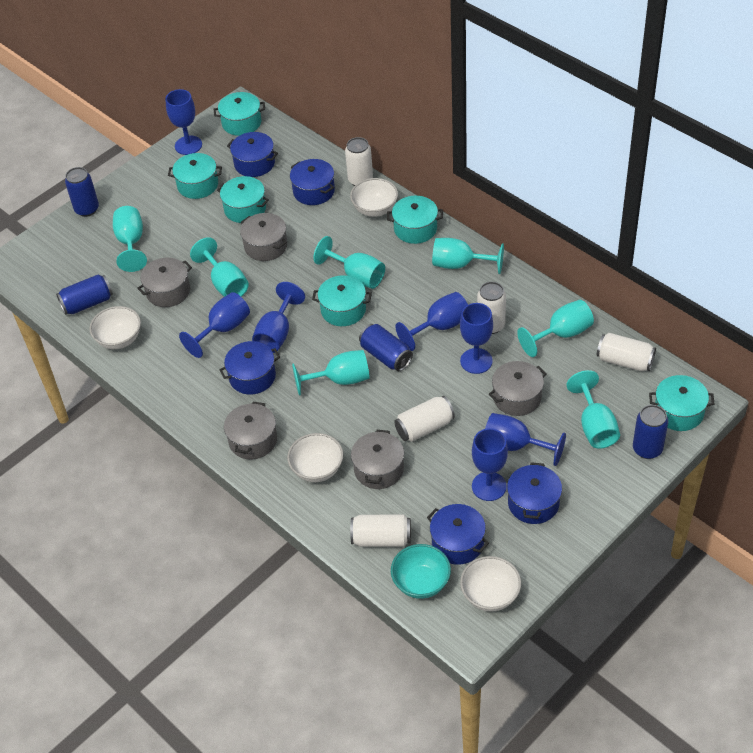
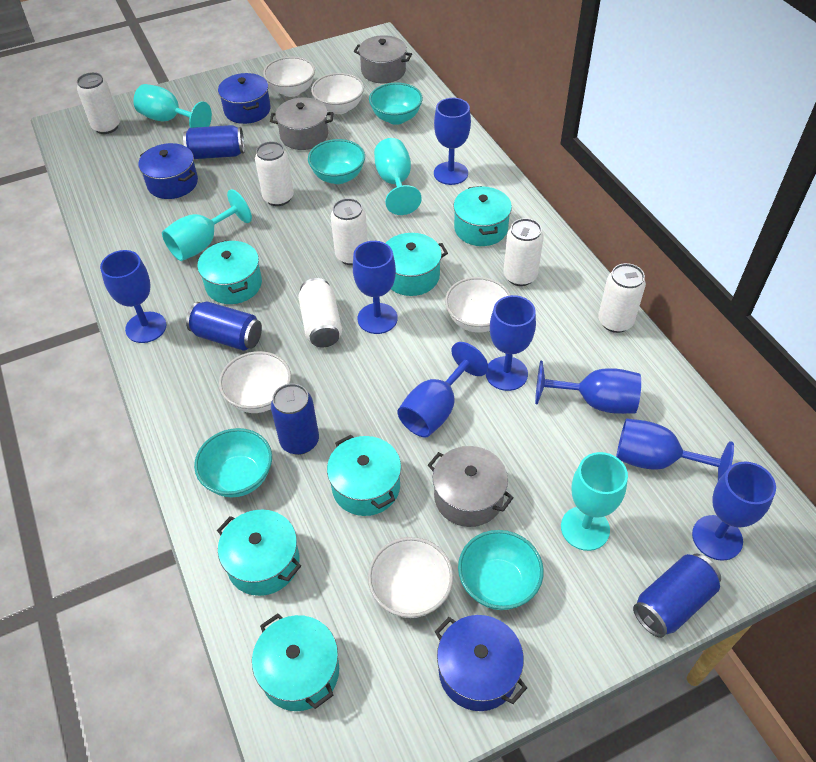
blue goblet: [165,89,202,155] [179,292,250,358] [252,282,305,353] [395,292,468,351] [460,303,493,374] [472,428,508,501] [485,413,566,466] = 7 -> [100,250,166,343] [353,241,398,334] [398,342,488,438] [434,98,471,185] [486,295,536,391] [535,361,641,414] [616,418,734,480] [692,462,776,561] = 8
blue pot: [219,341,280,395] [227,132,278,177] [290,159,335,205] [427,504,489,565] [507,462,562,524] = 5 -> [138,143,198,199] [218,73,271,124] [434,615,527,711] = 3
grey pot: [137,258,192,307] [224,402,277,460] [240,213,287,261] [351,430,404,489] [489,361,546,416] = 5 -> [270,97,334,150] [354,35,412,83] [428,446,514,527] = 3
turquoise bowl: [391,544,451,599] = 1 -> [194,428,272,497] [308,139,365,184] [369,83,423,125] [458,530,544,610] = 4
turquoise goblet: [113,206,147,272] [190,237,249,297] [292,350,370,395] [313,236,385,289] [432,238,504,274] [517,300,594,357] [566,370,620,449] = 7 -> [133,84,212,128] [162,189,252,261] [374,138,422,215] [561,452,628,551] = 4
white bowl: [89,306,141,349] [287,433,343,482] [350,178,398,217] [460,556,521,612] = 4 -> [219,351,291,413] [263,57,315,97] [311,73,364,114] [368,537,453,618] [445,277,511,333] = 5
white can: [345,137,373,186] [350,514,411,547] [395,396,455,442] [477,282,506,334] [597,333,656,371] = 5 -> [77,72,120,134] [255,141,294,206] [298,278,342,347] [331,198,368,265] [503,218,544,286] [598,263,646,333] = 6

